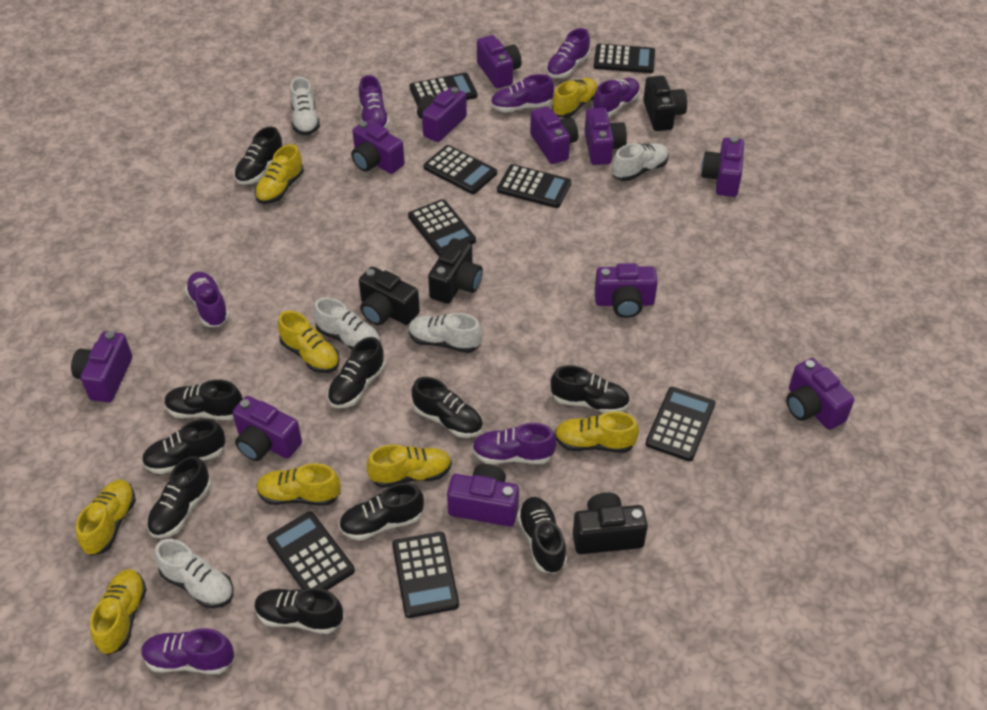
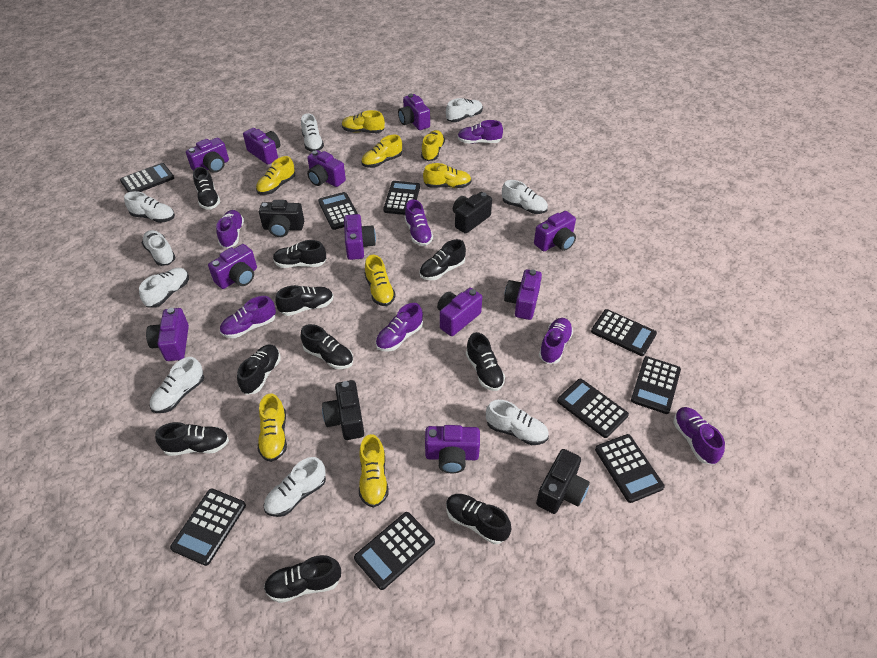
black calculator: [267,511,355,590] [392,532,459,618] [408,199,476,256] [409,73,478,106] [424,145,497,194] [497,164,572,208] [594,44,655,73] [646,387,715,461] = 8 -> [120,163,174,192] [170,489,246,566] [318,192,358,230] [354,512,435,590] [383,181,420,215] [557,379,629,438] [591,309,657,356] [595,434,665,503] [631,356,681,414] = 9
white shoe: [154,539,234,608] [290,77,320,135] [313,297,381,350] [408,313,482,353] [612,143,669,181] = 5 -> [124,191,175,223] [139,268,189,308] [142,230,176,266] [150,357,204,413] [264,457,326,517] [301,113,324,152] [446,98,483,122] [486,400,549,445] [502,180,548,214] = 9

